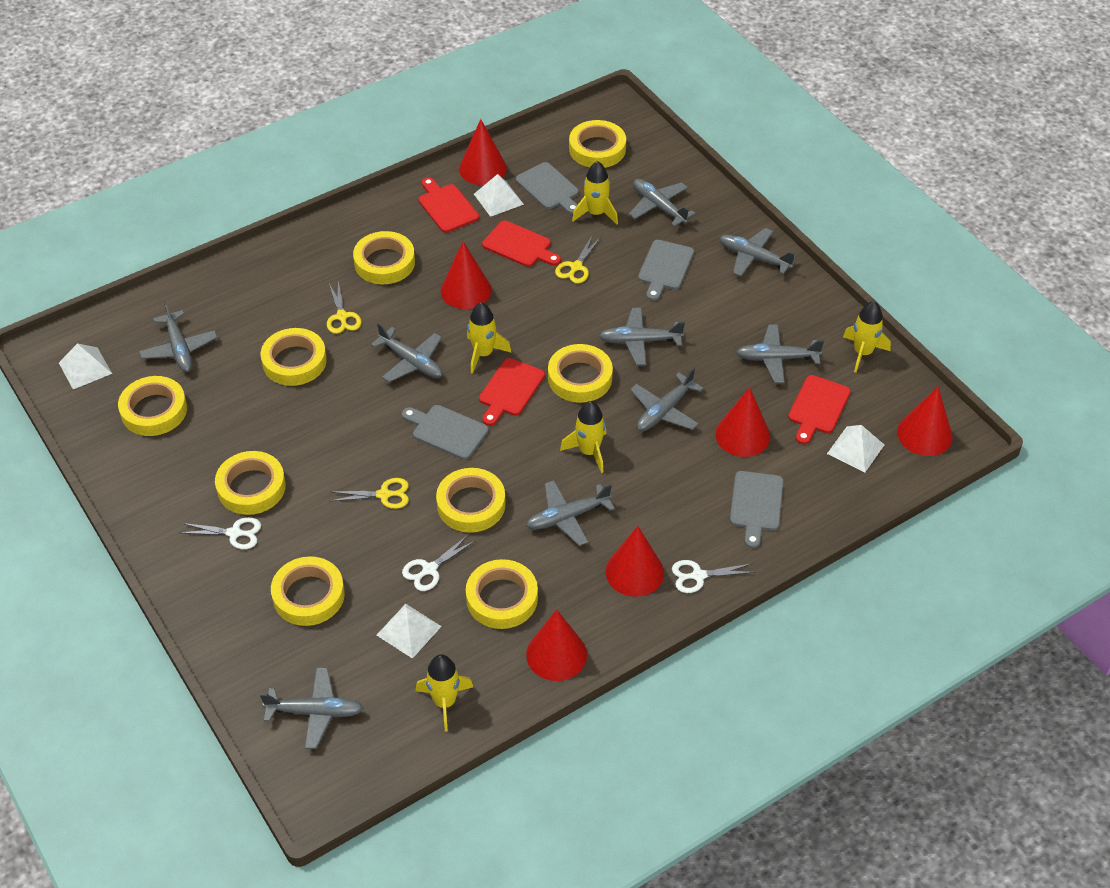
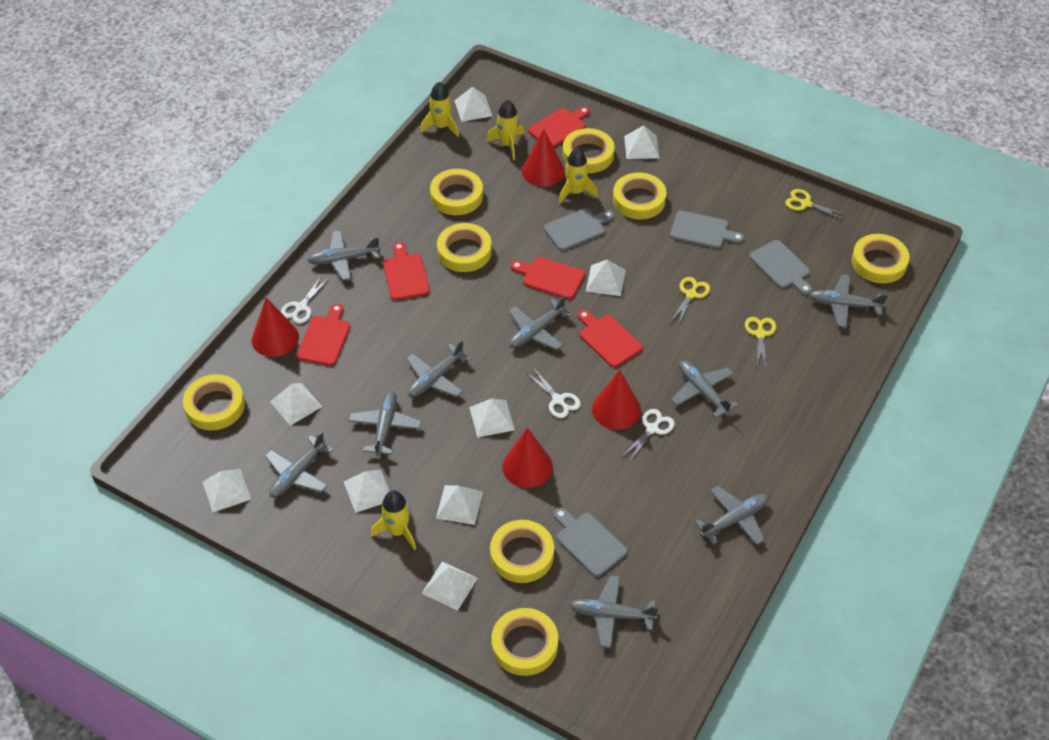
red cone: [441,241,492,309] [459,119,507,185] [526,610,587,681] [606,526,664,597] [715,387,770,457] [897,387,953,456] = 6 -> [252,298,299,357] [502,428,553,488] [522,129,565,187] [592,370,641,430] = 4
red cutting board: [418,177,479,233] [479,358,545,426] [482,220,561,267] [788,375,851,444] = 4 -> [296,303,350,366] [383,242,430,300] [510,257,585,299] [528,107,590,147] [578,310,643,367] = 5
white pyramid: [59,343,112,389] [377,604,442,659] [474,174,524,217] [827,425,884,472] = 4 -> [203,469,251,512] [270,383,322,426] [344,469,389,513] [422,561,478,611] [436,485,483,525] [455,87,492,122] [470,398,515,438] [586,260,626,296] [624,125,659,159] = 9
yellow rocket: [416,654,473,732] [467,302,512,374] [560,401,607,473] [572,161,618,225] [843,301,891,373] = 5 -> [371,490,416,550] [420,82,459,137] [486,99,524,160] [558,147,598,204] = 4
yellow tape: [118,376,187,436] [215,451,286,515] [261,328,327,386] [271,556,345,626] [353,231,415,284] [436,468,506,533] [466,559,538,629] [548,344,613,403] [569,120,626,168] = 9 -> [183,374,245,430] [430,169,483,215] [437,223,492,272] [490,520,554,583] [491,608,558,676] [563,128,614,173] [613,173,666,219] [852,234,910,283] = 8

